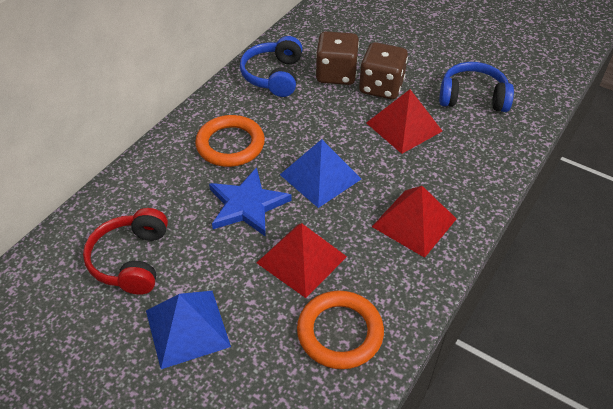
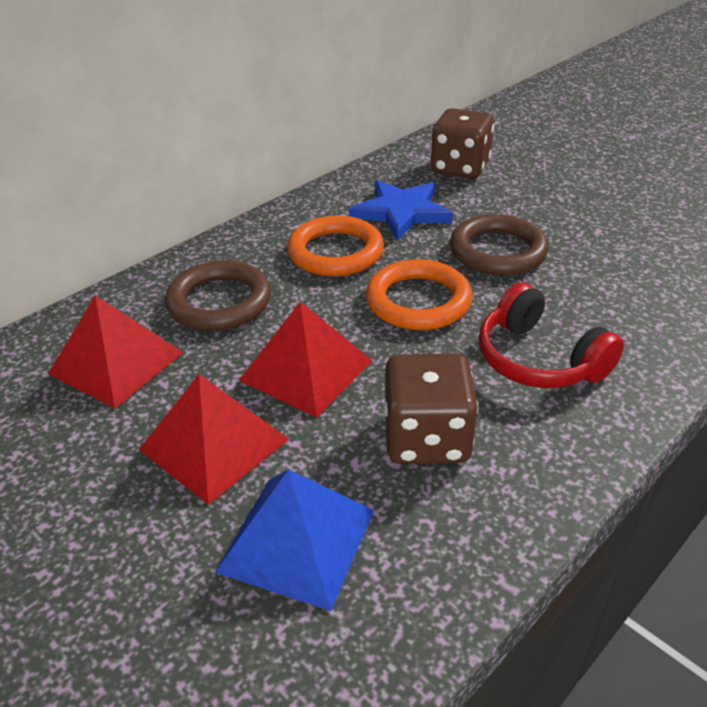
blue headphones: [240,36,303,97] [439,62,514,112] = 2 -> none = 0
blue pyramid: [146,291,231,369] [280,139,361,208] = 2 -> [215,469,374,611] = 1
brown ring: none = 0 -> [165,260,271,331] [450,214,549,276] = 2

